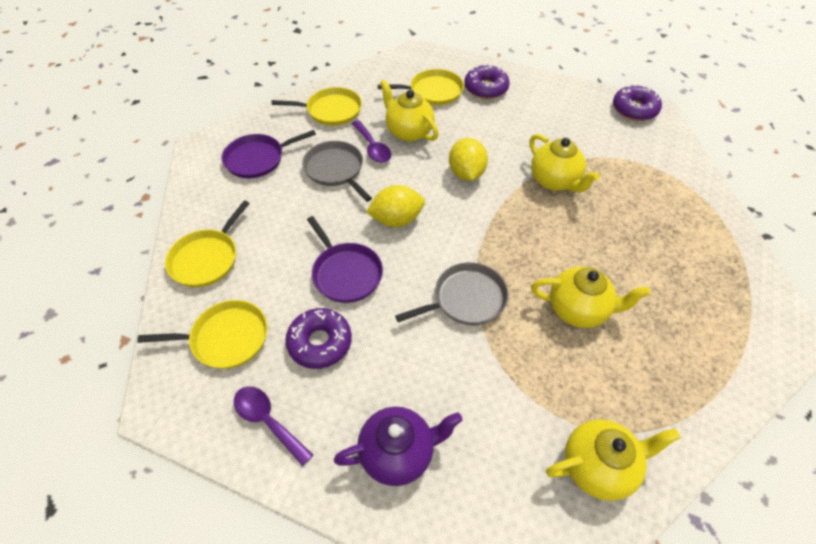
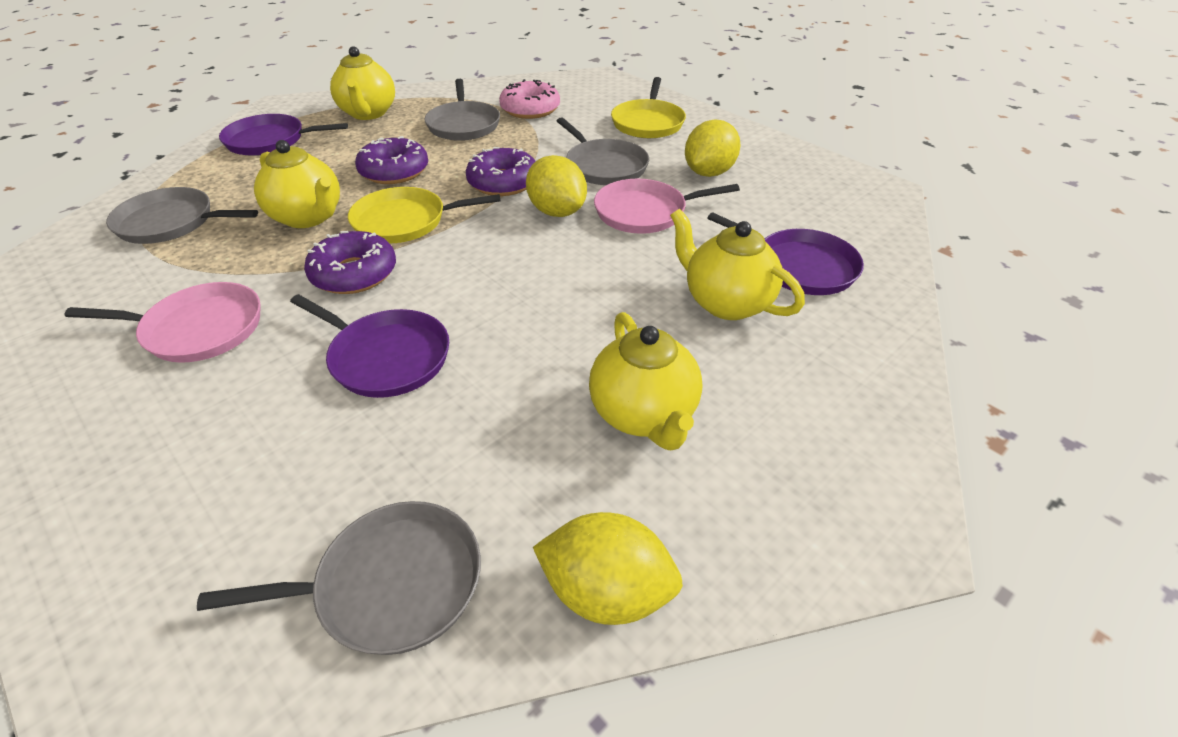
grey pan: [302,141,372,202] [395,262,509,325] = 2 -> [106,187,258,244] [197,501,481,655] [424,79,500,141] [557,117,649,185] = 4
pink donut: none = 0 -> [499,79,560,119] = 1
pink pan: none = 0 -> [65,282,261,363] [594,179,740,234] = 2
purple pan: [221,130,316,178] [307,216,383,303] = 2 -> [219,114,348,156] [290,294,449,398] [707,212,864,295] = 3
purple spoon: [234,386,313,466] [351,120,391,163] = 2 -> none = 0
purple teapot: [334,407,462,486] = 1 -> none = 0
yellow lemon: [366,185,425,227] [449,138,488,181] = 2 -> [526,155,587,217] [533,512,683,625] [685,120,741,177] = 3
yellow pan: [137,300,268,369] [165,201,250,287] [271,87,362,126] [378,69,464,105] = 4 -> [348,187,500,243] [611,77,686,138] = 2

